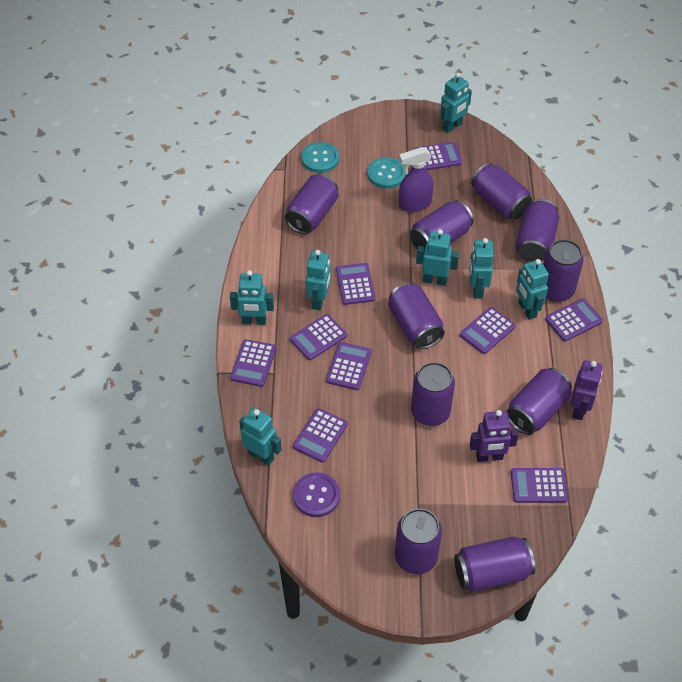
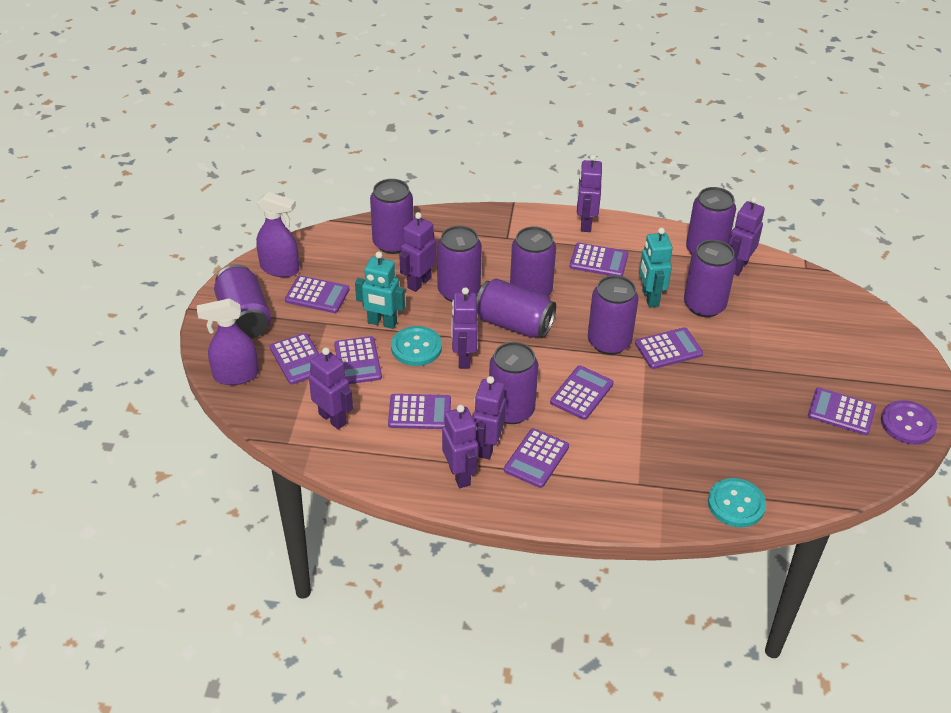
purple can: [285,174,338,234] [388,283,445,349] [395,509,442,574] [410,200,474,251] [411,362,455,426] [454,537,535,592] [471,163,532,220] [507,368,572,435] [515,199,559,262] [543,239,584,302] = 10 -> [214,264,271,339] [370,179,413,254] [437,226,482,302] [477,278,556,338] [489,342,538,424] [510,227,556,297] [588,275,639,355] [684,240,736,317] [686,187,736,255] = 9
purple robot: [470,410,519,462] [570,360,603,420] = 2 -> [309,348,353,429] [399,212,436,292] [442,405,478,488] [452,287,478,369] [473,376,506,459] [577,154,602,232] [729,197,765,276] = 7
purple spray bottle: [399,147,434,212] = 1 -> [197,299,259,385] [256,192,299,277] = 2
turquoise robot: [230,270,274,325] [239,408,282,466] [306,250,331,310] [416,229,459,286] [440,72,472,133] [469,238,494,298] [516,259,549,320] = 7 -> [355,252,405,329] [639,228,673,307] = 2

